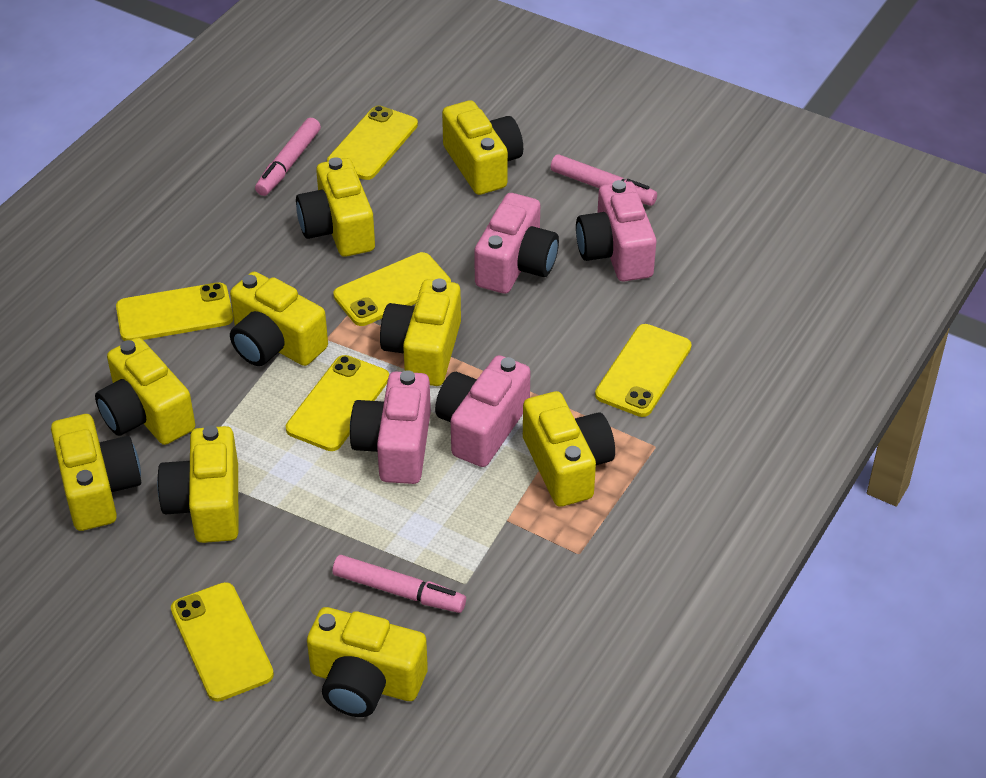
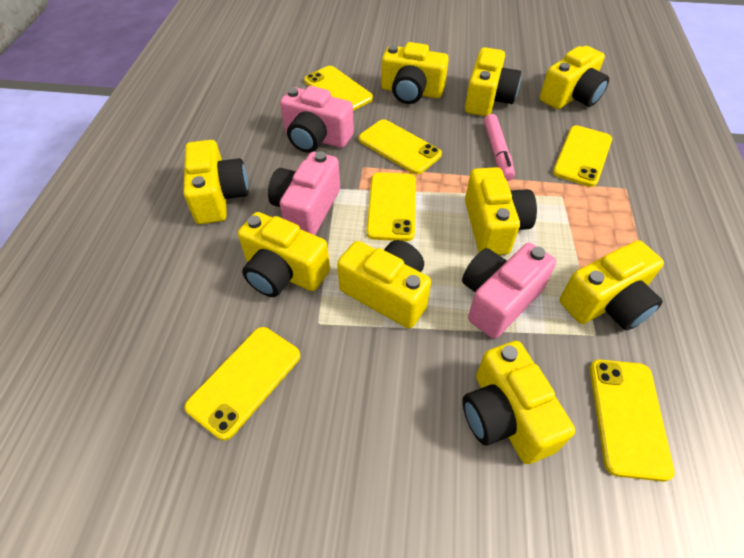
pink camera: [350,370,431,484] [435,355,531,467] [474,193,559,294] [576,180,656,281] = 4 -> [268,151,340,235] [280,86,354,153] [462,243,556,339] = 3
pink marker: [255,118,321,196] [333,555,466,613] [551,154,657,206] = 3 -> [484,114,515,181] = 1

